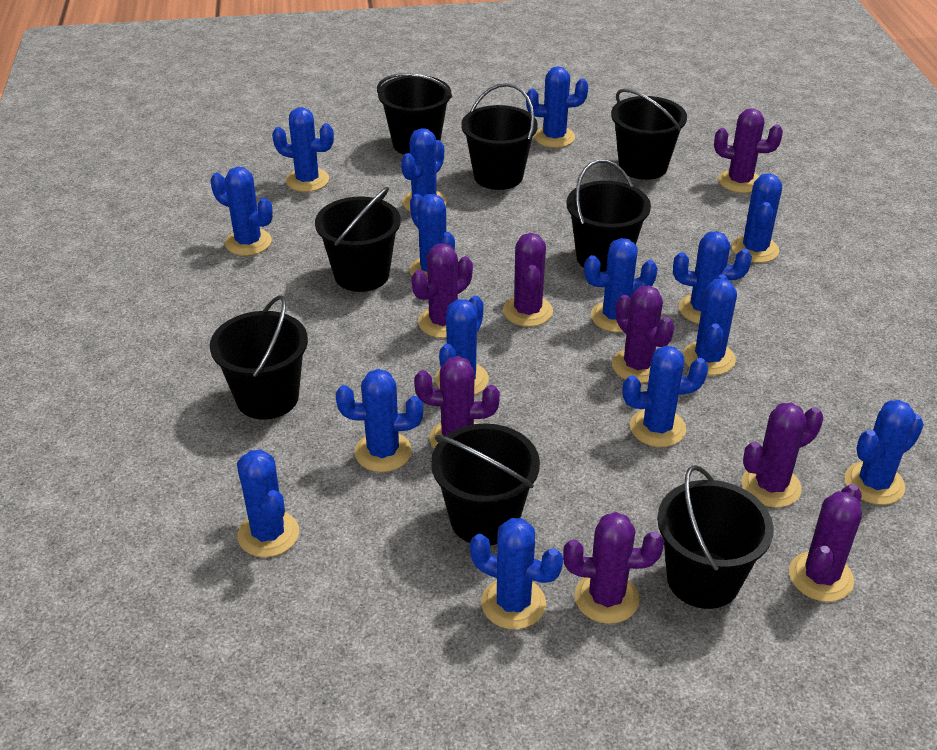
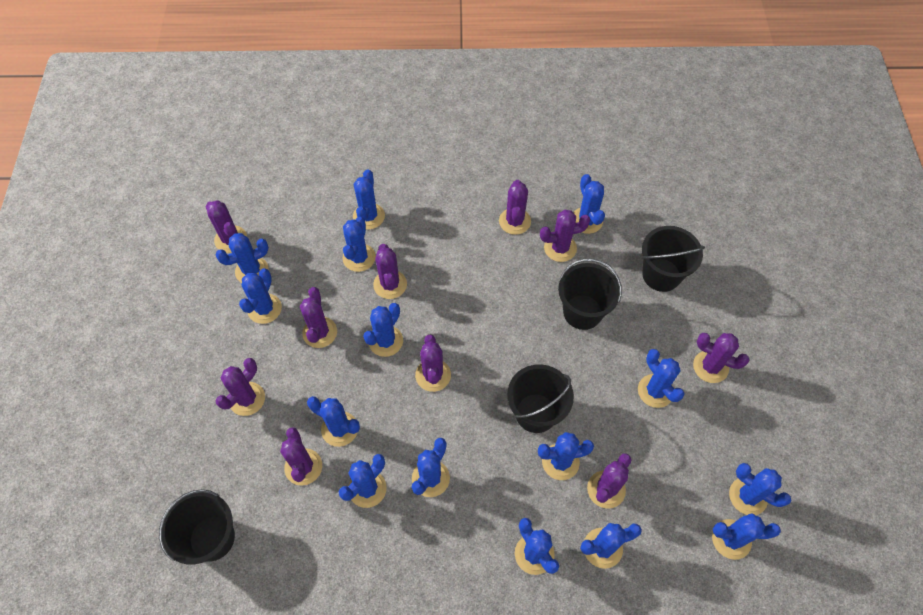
black bucket: [210,295,308,420] [315,187,401,292] [377,73,452,155] [431,423,540,545] [461,83,538,190] [566,159,651,272] [611,89,687,180] [657,465,774,609] = 8 -> [159,489,235,565] [507,364,574,433] [558,258,622,330] [642,226,705,292] = 4
purple cactus: [411,243,473,338] [414,356,500,449] [503,233,553,327] [563,512,664,624] [612,285,674,383] [714,108,783,193] [742,403,823,508] [789,484,862,602] = 8 -> [205,200,247,253] [216,358,265,416] [280,427,322,486] [300,287,337,348] [373,244,407,299] [415,335,451,392] [499,180,531,235] [540,210,590,262] [587,453,632,509] [693,333,750,383] = 10

